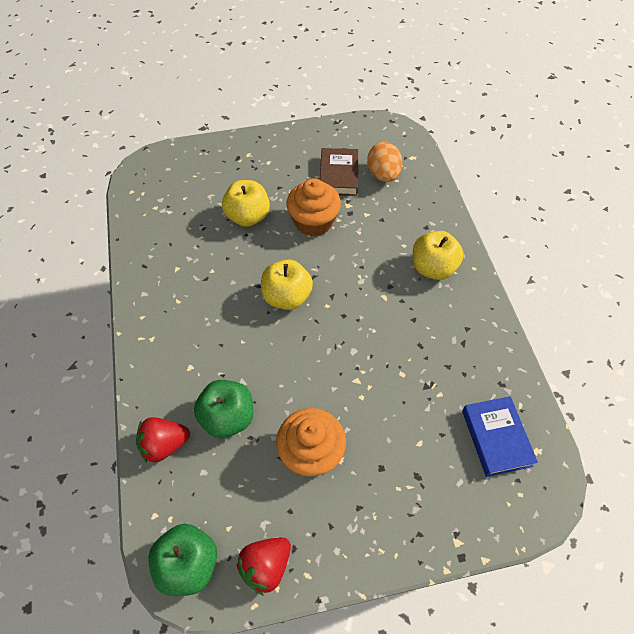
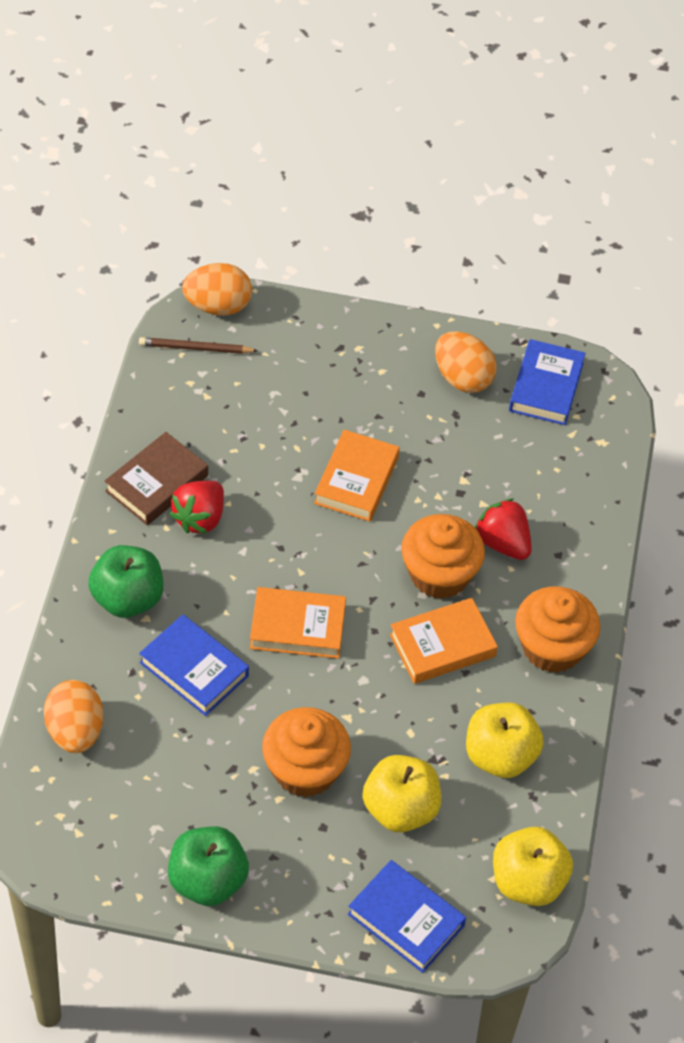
blue book: [462,396,538,477] = 1 -> [139,614,249,716] [348,860,466,973] [509,339,586,425] = 3
brown pencil: none = 0 -> [139,337,258,354] = 1
orange book: none = 0 -> [250,587,346,659] [314,430,400,522] [390,598,498,684] = 3
orange cupcake: [276,408,346,477] [286,178,341,237] = 2 -> [262,707,351,797] [401,514,485,599] [515,586,601,673] = 3
orange egg: [367,142,402,182] = 1 -> [44,680,104,753] [182,263,252,316] [435,331,497,393] = 3

